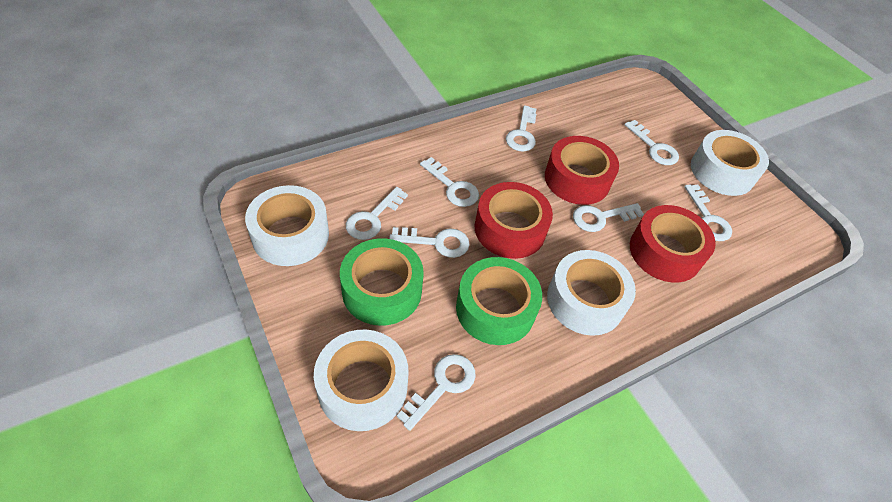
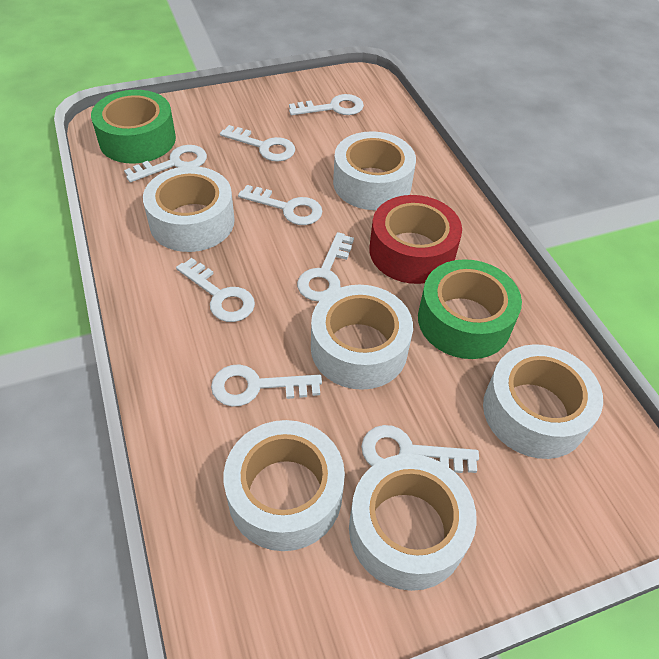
red tape: [475,182,553,259] [545,136,619,205] [630,205,716,283] = 3 -> [370,195,462,284] = 1
white tape: [245,185,329,266] [314,330,409,431] [547,250,636,336] [691,130,769,196] = 4 -> [143,166,235,252] [224,420,345,551] [311,285,413,390] [333,131,416,210] [349,454,477,591] [483,344,603,459] = 6

